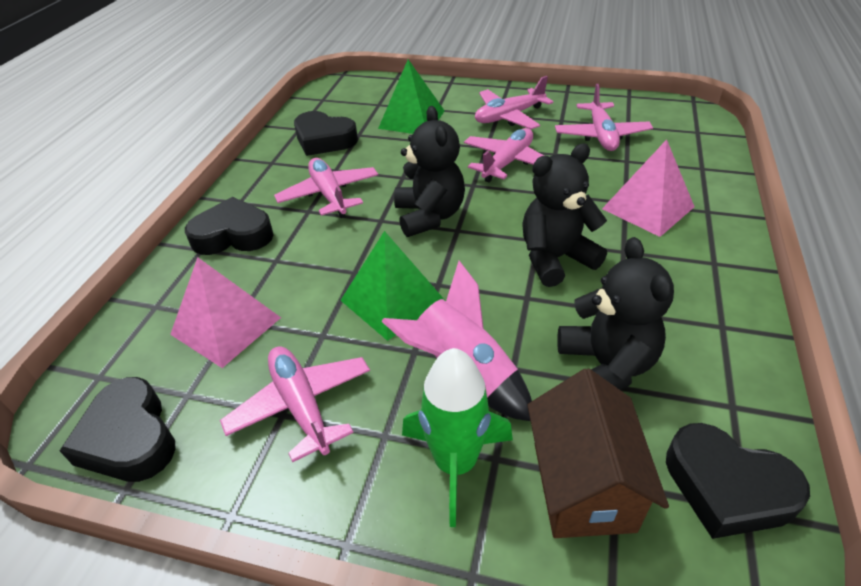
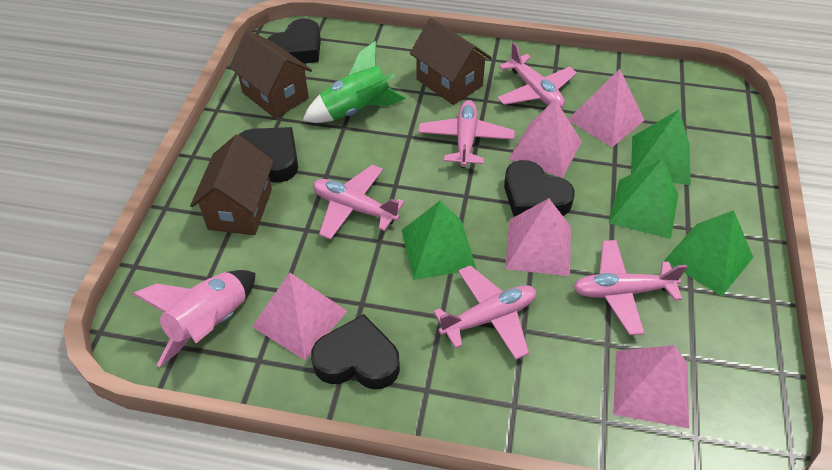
black teddy bear: [394,106,465,237] [522,144,607,287] [557,237,674,390] = 3 -> none = 0
brown house: [527,368,669,538] = 1 -> [190,134,274,235] [229,31,312,119] [410,18,492,105] = 3
green pyramid: [340,231,445,341] [378,59,445,134] = 2 -> [402,201,477,280] [609,159,678,239] [631,110,691,185] [664,210,753,296] = 4
pink pyramid: [170,257,281,368] [602,139,694,237] = 2 -> [252,272,347,360] [505,198,571,276] [509,99,582,178] [568,69,644,147] [613,345,689,428] = 5

